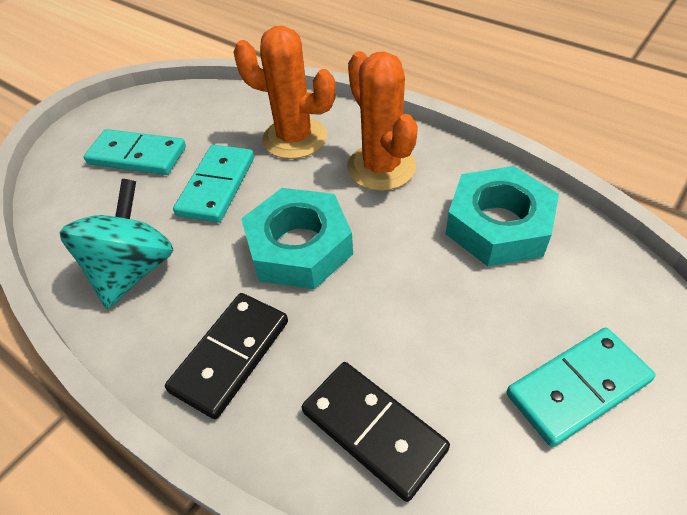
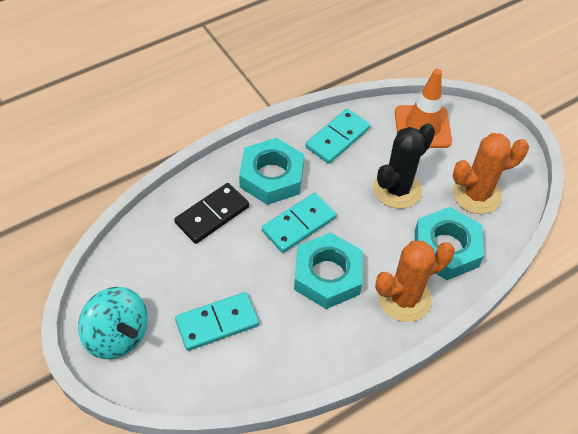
black cactus: none = 0 -> [373,123,435,209] = 1
black domino: [165,293,288,419] [302,362,450,502] = 2 -> [174,183,249,244] = 1
orange traffic cone: none = 0 -> [395,69,452,148] = 1
turquoise nut: [241,188,353,289] [446,166,559,266] = 2 -> [239,138,304,205] [294,232,363,309] [415,207,484,280] = 3

